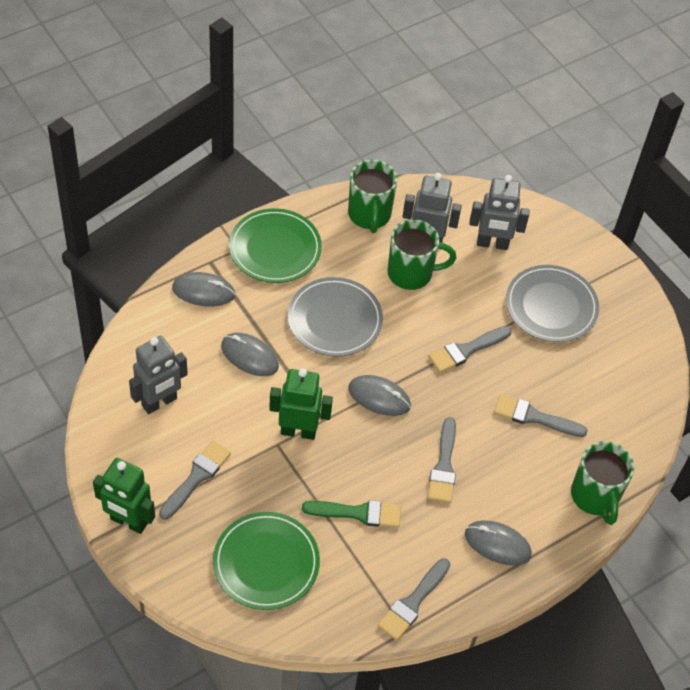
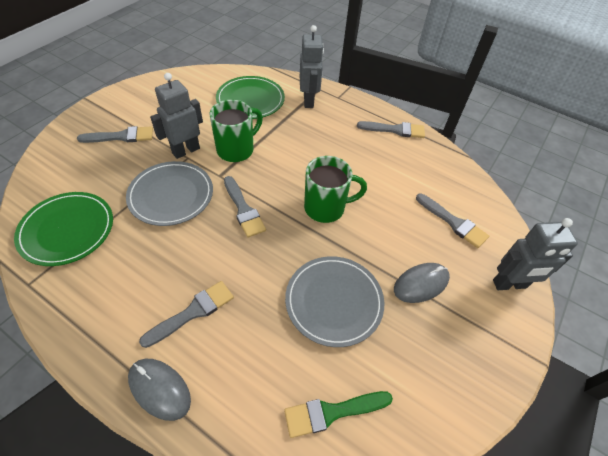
green mug: [348,159,397,233] [387,219,456,290] [571,441,634,525] = 3 -> [210,100,263,162] [304,156,367,223] = 2
green robot: [93,458,155,534] [269,369,333,440] = 2 -> none = 0
grey mouse: [172,272,235,307] [221,333,279,376] [348,375,411,416] [465,521,532,566] = 4 -> [128,359,191,421] [394,263,450,303] = 2

